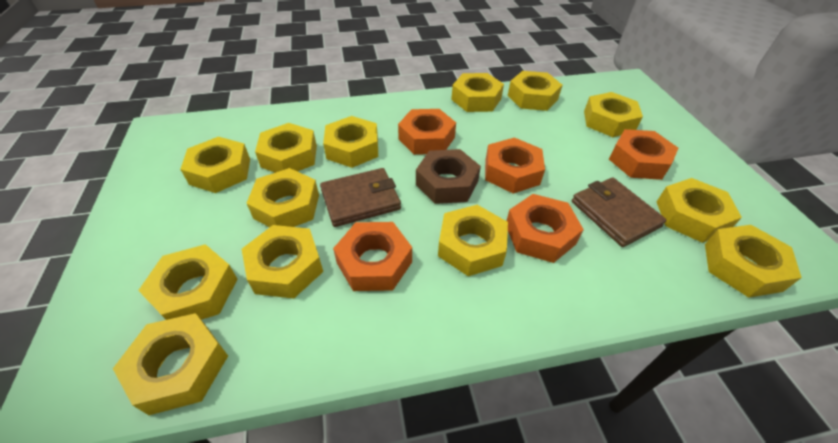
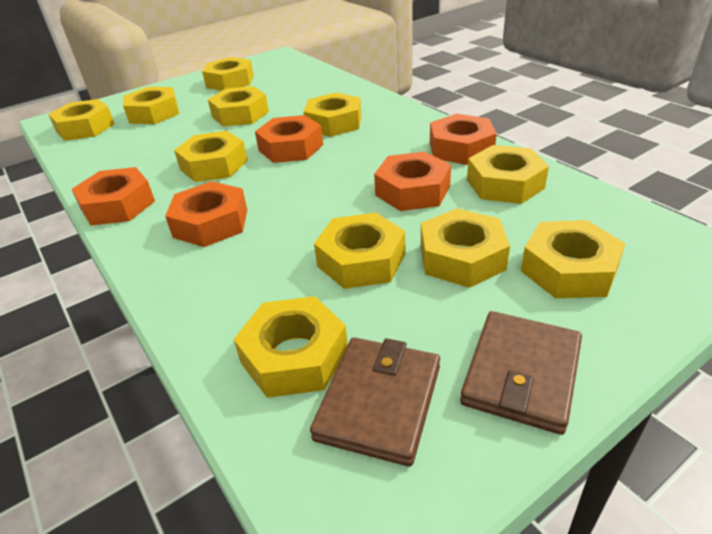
brown nut: [416,149,481,204] = 1 -> none = 0
yellow nut: [113,313,228,415] [138,244,238,320] [180,137,250,193] [242,225,323,299] [247,168,319,227] [255,123,317,173] [323,116,378,168] [438,205,508,276] [451,73,504,112] [508,71,562,111] [584,92,643,137] [657,178,742,243] [705,225,802,298] = 13 -> [48,99,115,141] [123,87,179,124] [174,131,248,182] [202,57,254,91] [208,86,269,126] [233,296,348,398] [304,93,361,137] [314,213,405,289] [421,208,510,288] [467,145,549,204] [521,220,626,298] = 11

